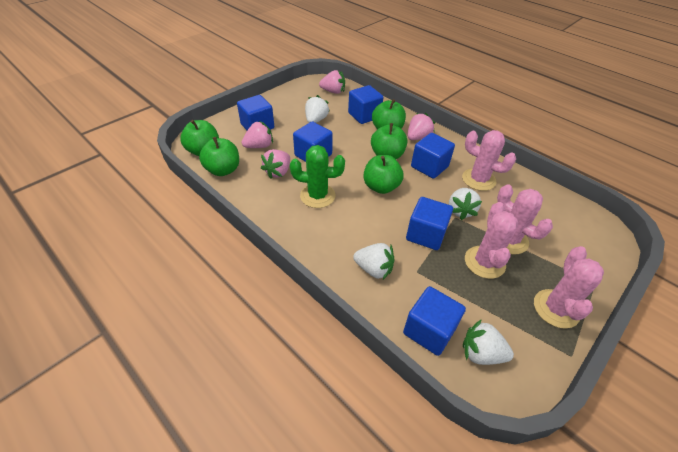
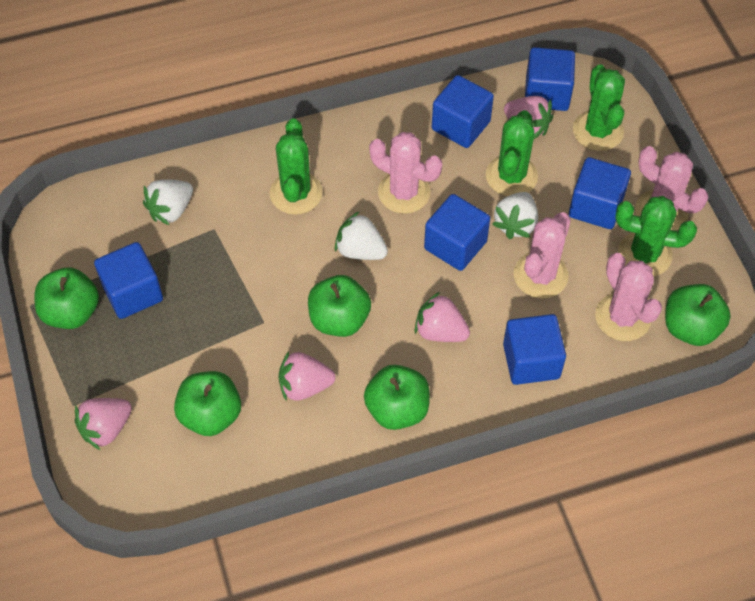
green cactus: [290,145,345,208] = 1 -> [270,118,323,215] [486,110,538,196] [573,64,625,151] [615,196,697,276] = 4
white strawberry: [305,95,330,123] [353,243,394,280] [449,188,482,220] [463,319,514,365] = 4 -> [143,179,193,225] [335,212,388,260] [492,192,538,239] = 3

